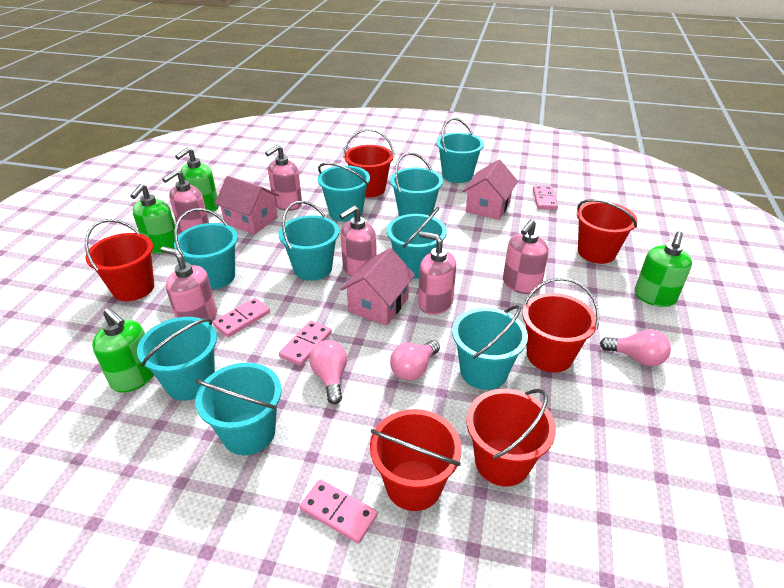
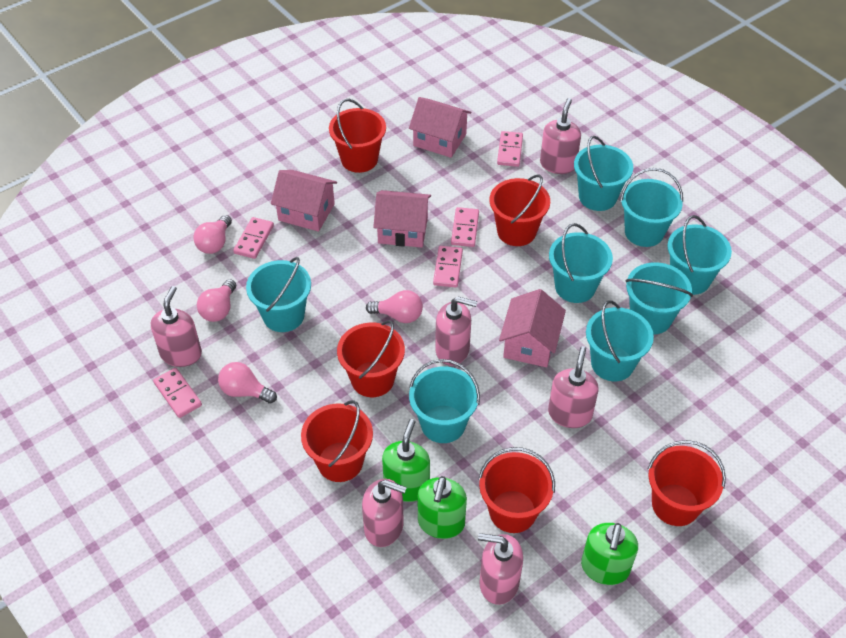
green soap dispenser: [92,308,154,392] [130,184,178,254] [175,147,219,213] [635,231,692,307] = 4 -> [382,419,430,502] [418,476,467,539] [581,523,638,585] = 3
pink domino: [213,298,270,337] [279,321,332,366] [300,479,378,544] [533,186,558,210] = 4 -> [153,368,202,418] [233,217,274,259] [433,246,463,288] [451,207,479,247] [497,131,523,167] = 5
pink house: [215,176,279,234] [341,248,415,326] [463,160,518,220] = 3 -> [271,170,337,232] [373,190,431,248] [409,97,471,158] [499,289,566,367] = 4
pink light bulb: [309,340,347,404] [390,340,440,381] [600,329,671,366] = 3 -> [193,215,232,254] [197,279,236,322] [218,362,277,404] [366,290,423,323] = 4
turquoise bucket: [137,317,217,401] [174,208,238,289] [195,363,282,455] [279,201,339,281] [318,163,370,222] [387,207,447,279] [390,152,443,217] [436,118,484,183] [452,305,528,390] = 9 -> [246,257,311,332] [409,359,480,443] [549,223,613,303] [574,136,633,211] [586,300,654,381] [620,168,683,247] [625,262,693,334] [667,215,732,295] = 8

